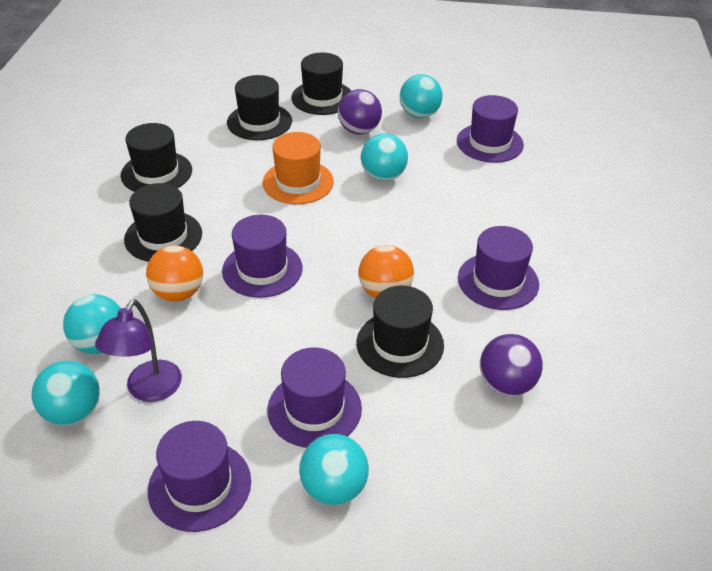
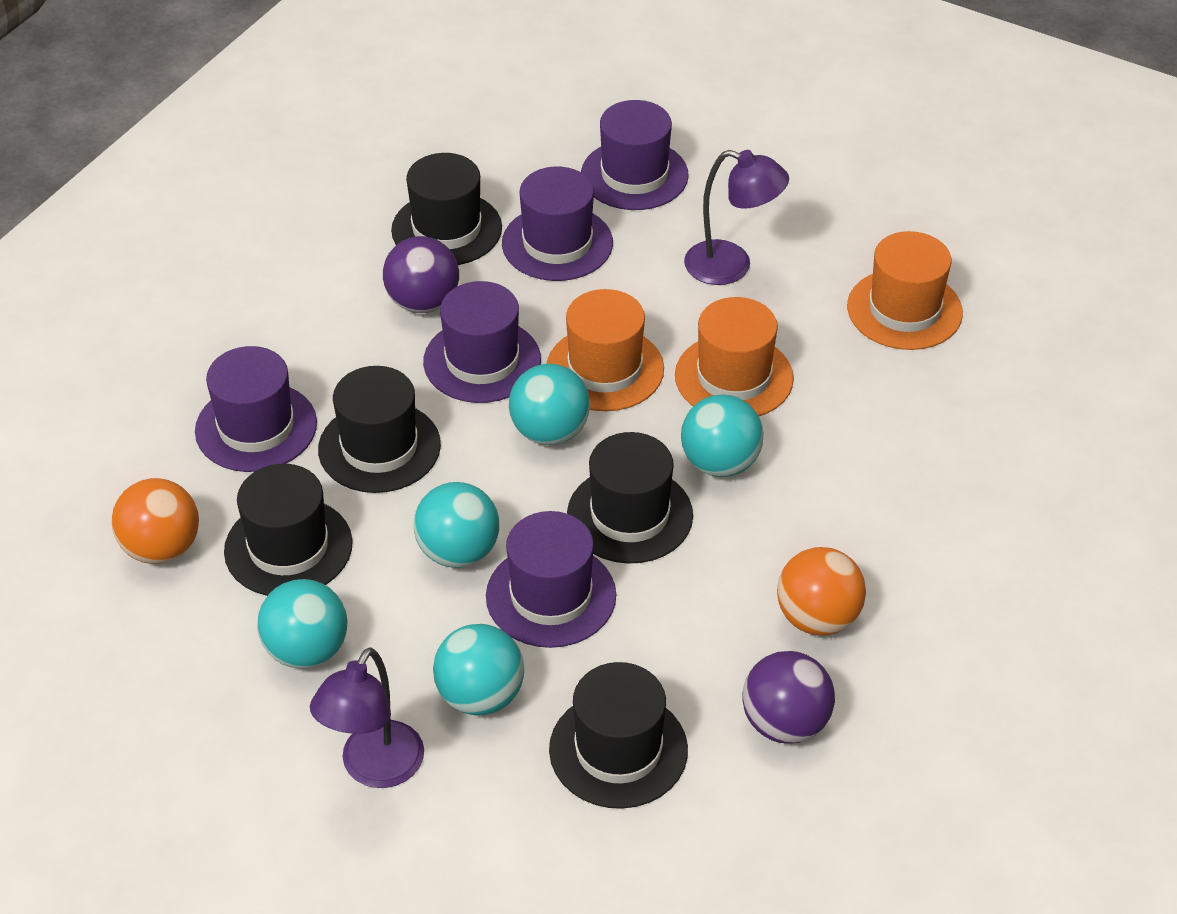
orange hat: [263,132,334,204] = 1 -> [547,289,664,411] [675,297,794,416] [847,231,963,350] = 3
purple lamp: [95,299,182,402] = 1 -> [310,647,424,788] [684,150,789,285] = 2

